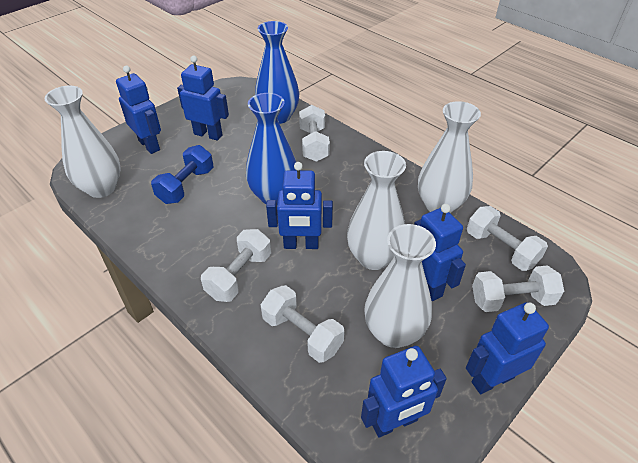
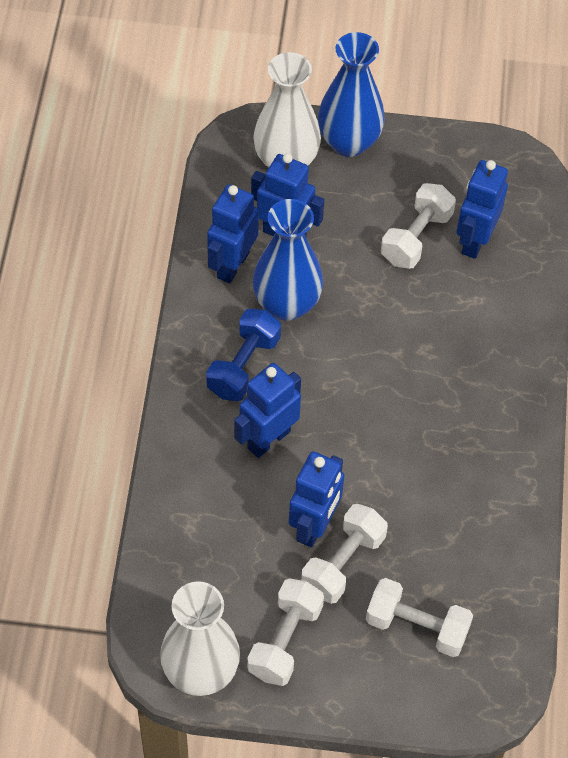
blue robot: [116,66,161,154] [177,56,229,141] [266,162,333,249] [361,346,447,438] [414,204,466,301] [466,302,549,394] = 6 -> [207,185,259,283] [234,363,301,458] [251,153,324,237] [289,451,344,547] [456,160,508,259] = 5
white dumbbell: [201,229,271,302] [261,285,345,363] [299,105,330,162] [467,206,548,271] [472,265,564,312] = 5 -> [247,579,324,686] [301,504,388,604] [366,578,473,657] [381,183,456,269] = 4
white vase: [45,86,120,198] [347,151,406,270] [364,224,436,348] [418,101,481,213] = 4 -> [160,581,240,696] [253,52,321,168] = 2

